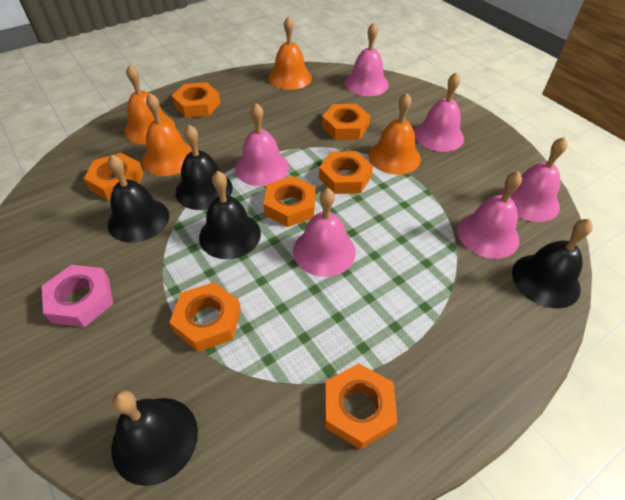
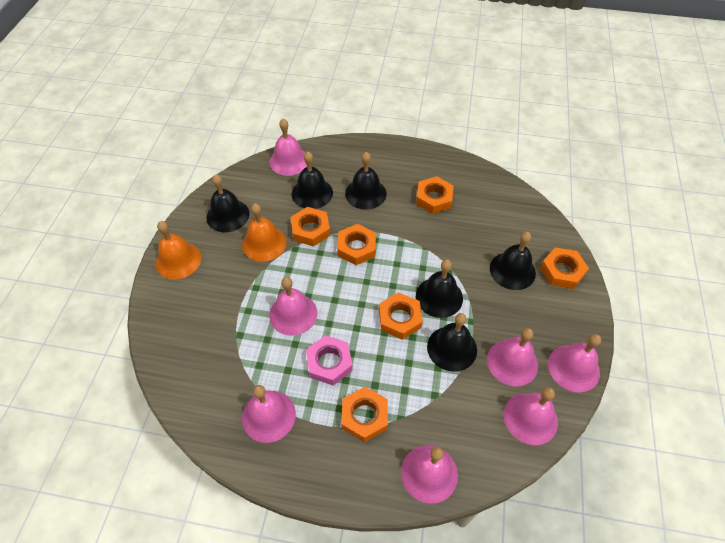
black bell: [108,155,169,243] [111,390,198,486] [176,125,233,210] [199,171,261,259] [512,219,593,309] = 5 -> [206,174,249,232] [292,151,333,209] [345,152,387,210] [416,259,463,318] [427,313,477,372] [490,232,536,290] = 6
orange bell: [124,64,175,144] [142,93,192,176] [268,16,312,90] [368,93,421,175] = 4 -> [156,221,201,279] [242,203,287,262] = 2
orange nut: [84,153,144,200] [169,282,241,352] [172,82,220,118] [264,176,316,227] [319,151,373,194] [322,104,370,140] [325,363,398,450] = 7 -> [291,207,330,247] [337,224,376,265] [342,387,388,442] [379,292,423,340] [416,176,454,214] [540,247,589,289] = 6
pink bell: [235,103,289,186] [293,188,356,277] [345,22,389,96] [414,72,464,152] [457,171,522,259] [501,137,568,222] = 6 -> [242,385,296,443] [269,119,307,176] [269,277,317,336] [401,445,458,504] [487,328,538,386] [504,387,558,445] [548,334,601,393] = 7

